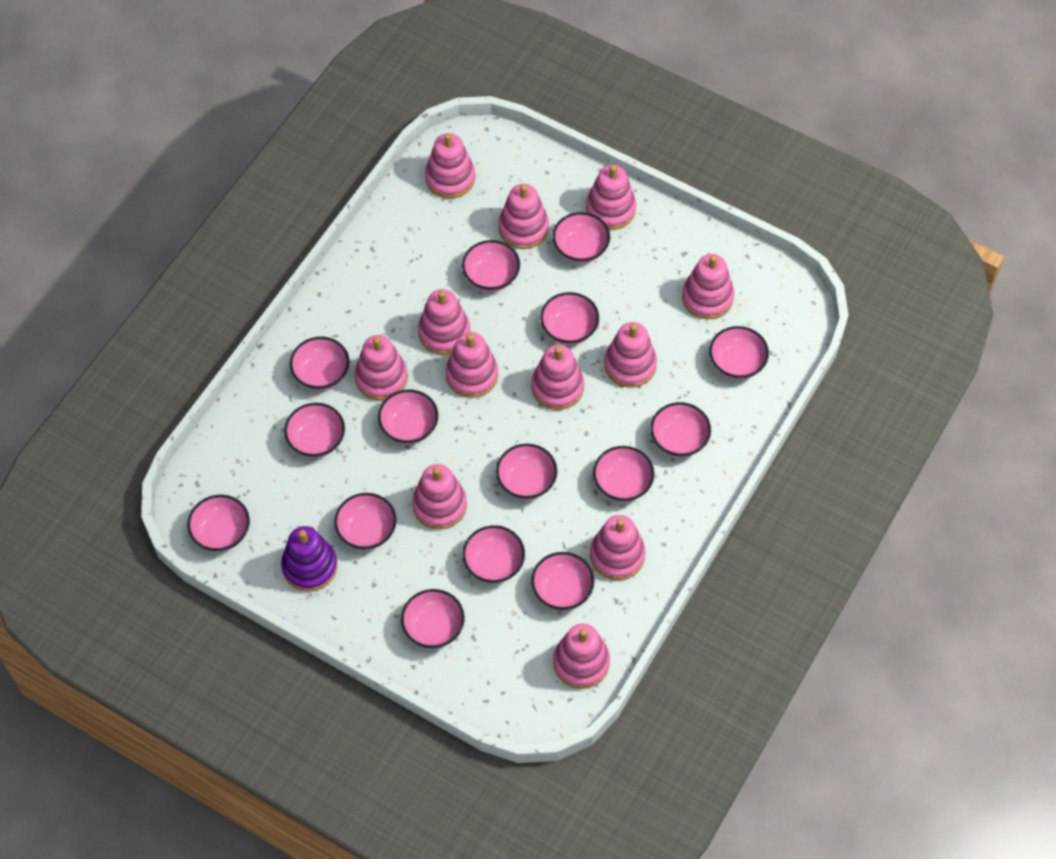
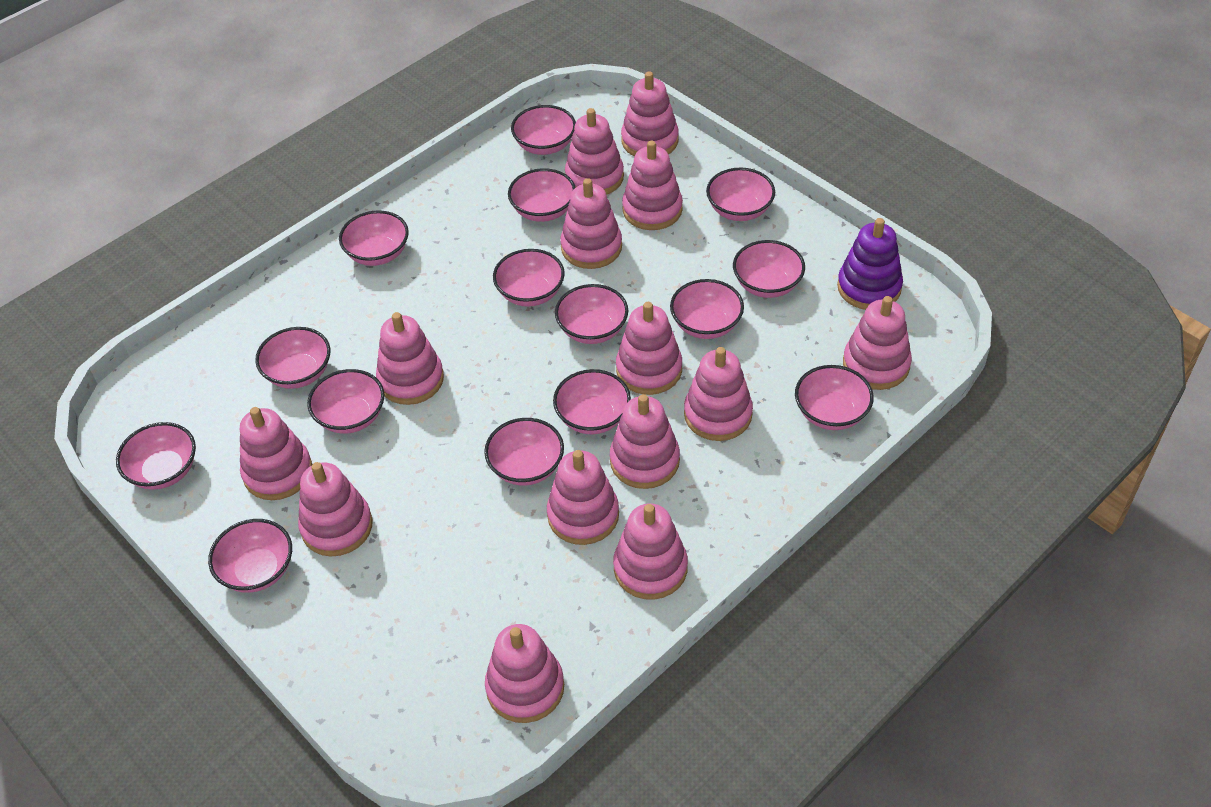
pink stacking toy: [354,335,408,401] [412,464,467,530] [418,289,470,355] [425,133,475,199] [445,332,498,398] [498,184,549,249] [531,345,584,410] [553,624,610,689] [586,165,636,230] [590,515,646,580] [604,322,657,388] [682,254,734,319] = 12 -> [240,407,312,500] [298,462,372,556] [376,312,444,405] [485,624,564,723] [547,450,619,545] [560,178,622,269] [565,108,624,195] [610,394,680,489] [613,504,688,600] [616,302,682,395] [621,71,679,156] [622,141,683,230] [684,347,753,441] [843,296,912,390] = 14

